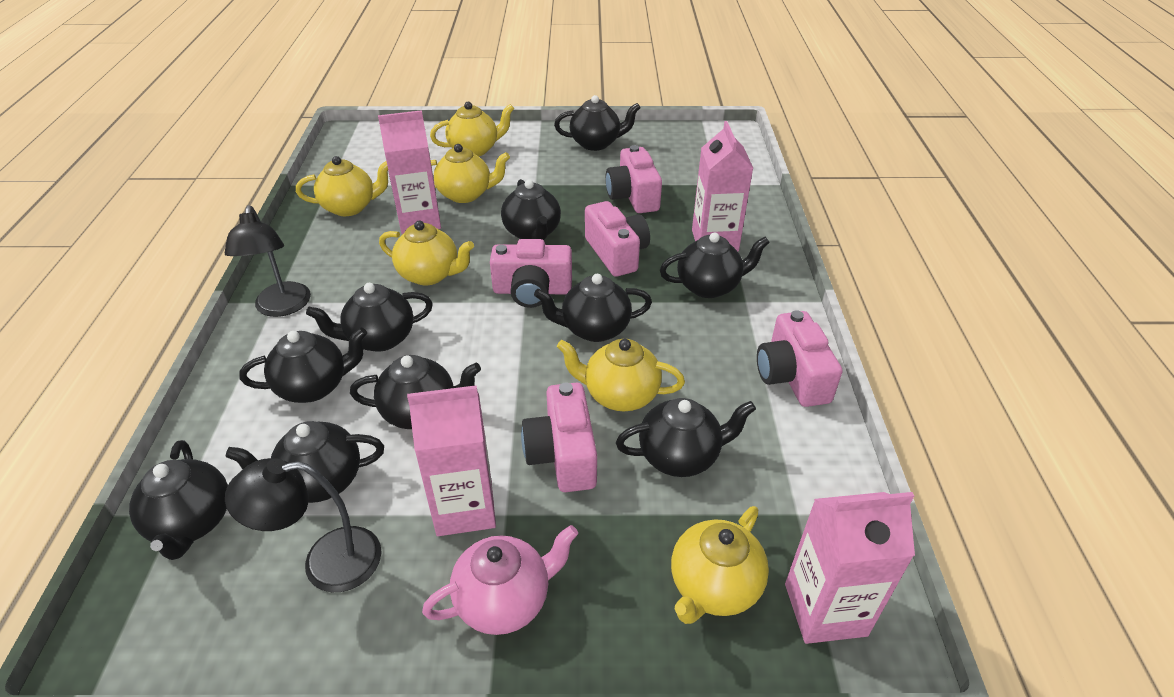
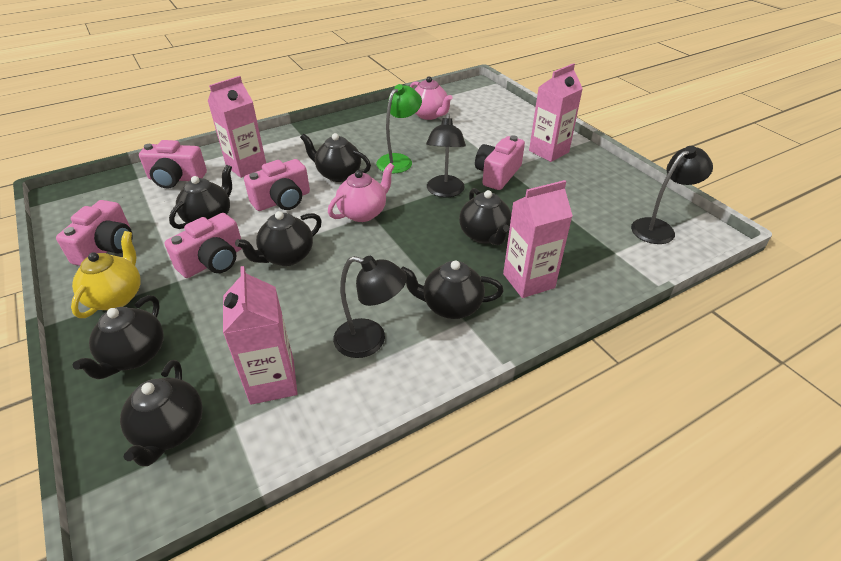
black lamp: [225,205,311,317] [225,458,382,592] = 2 -> [333,256,407,358] [426,113,466,197] [631,146,713,244] = 3
black teapot: [129,440,228,560] [226,421,384,503] [239,327,367,403] [306,283,433,352] [350,355,481,429] [501,179,561,240] [534,274,652,342] [554,95,640,151] [616,398,756,477] [660,232,770,298] = 10 -> [73,295,164,379] [120,360,203,466] [169,165,232,229] [235,211,322,266] [300,133,371,182] [401,261,504,319] [459,188,512,245] = 7
green lamp: none = 0 -> [376,84,422,173] = 1
pink teapot: [422,525,578,635] = 1 -> [328,163,394,222] [410,76,452,120] = 2
yellow teapot: [296,156,388,216] [379,221,474,285] [430,102,514,156] [430,144,510,203] [557,339,685,411] [671,506,769,624] = 6 -> [71,231,141,318] = 1

